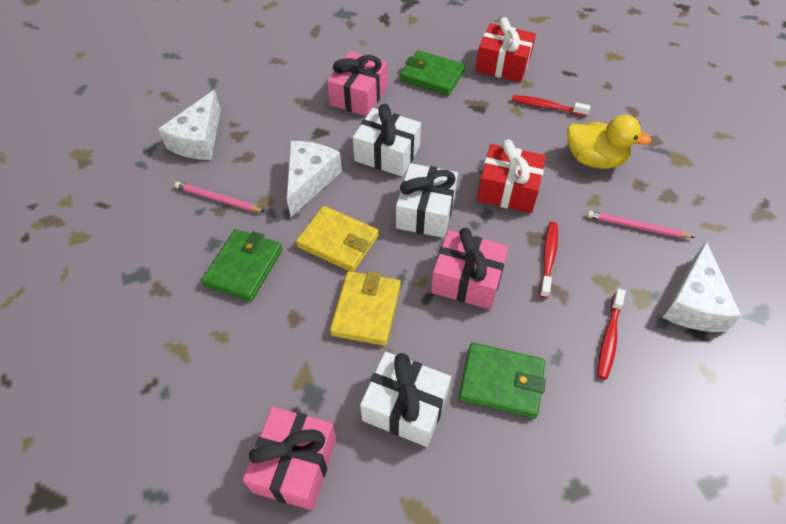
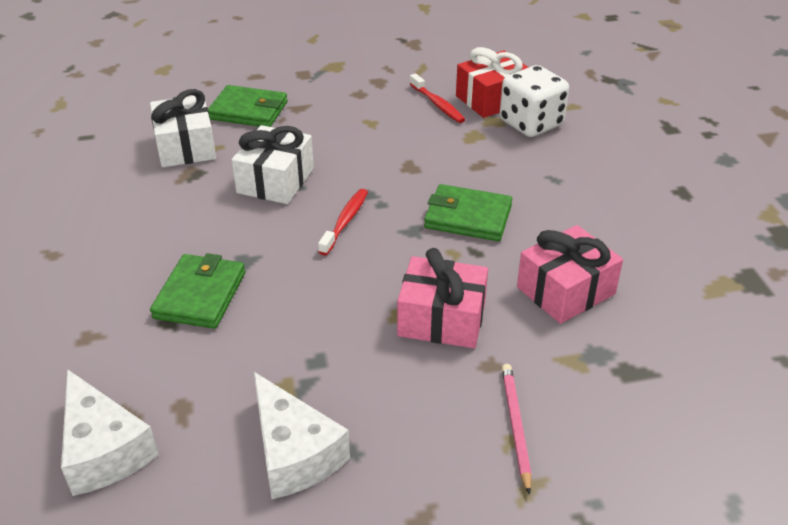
pink gift: [243,407,336,510] [327,51,388,116] [431,228,508,310] = 3 -> [397,248,488,348] [517,225,623,324] = 2
pink pencil: [174,182,265,212] [587,211,695,238] = 2 -> [502,364,532,495] = 1
red gift: [476,17,536,82] [477,139,546,213] = 2 -> [456,47,529,118] = 1
red toothbrush: [512,95,590,116] [540,222,558,298] [598,288,626,379] = 3 -> [318,189,368,255] [410,73,465,123] = 2
white cheese: [158,90,221,160] [287,141,342,217] [662,241,741,332] = 3 -> [61,369,158,496] [254,372,350,499] = 2
white dice: none = 0 -> [500,65,569,137] = 1
white gift: [353,104,421,176] [360,351,451,447] [396,163,458,238] = 3 -> [150,89,216,167] [232,125,314,204] = 2
yellow duck: [567,115,652,169] = 1 -> none = 0
yellow wallet: [296,206,379,272] [330,271,401,346] = 2 -> none = 0

